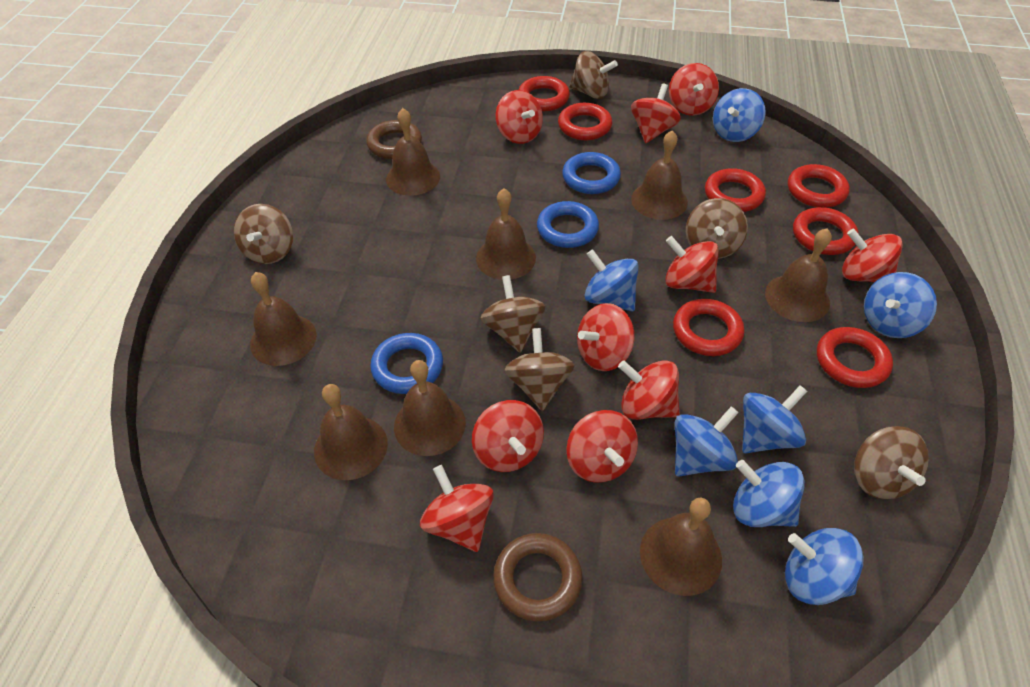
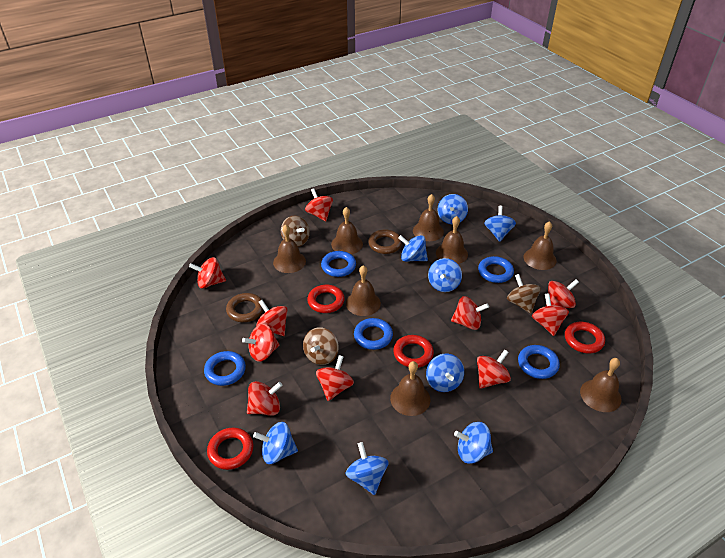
blue ring: [370,333,443,394] [537,201,599,248] [562,152,621,194] = 3 -> [204,351,246,386] [321,251,356,277] [354,318,393,350] [478,256,514,283] [518,345,560,379] = 5
blue spinning top: [584,249,639,311] [675,406,739,477] [713,88,766,142] [733,460,805,527] [742,385,807,453] [785,528,864,605] [864,272,937,338] = 7 -> [253,422,298,464] [346,442,389,495] [399,235,428,262] [426,354,464,392] [428,258,462,292] [438,194,468,224] [454,422,493,464] [484,206,516,242] = 8
brown spinning top: [234,204,293,264] [480,275,545,353] [504,328,574,411] [569,51,618,99] [686,198,748,259] [854,426,929,499] = 6 -> [281,216,310,247] [303,327,339,365] [507,274,541,313] = 3
red ring: [518,76,570,111] [558,103,612,140] [673,299,744,356] [705,168,766,212] [788,164,850,208] [793,207,859,255] [817,327,893,388] = 7 -> [207,428,253,470] [307,285,345,313] [393,335,434,368] [565,322,605,353] = 4

